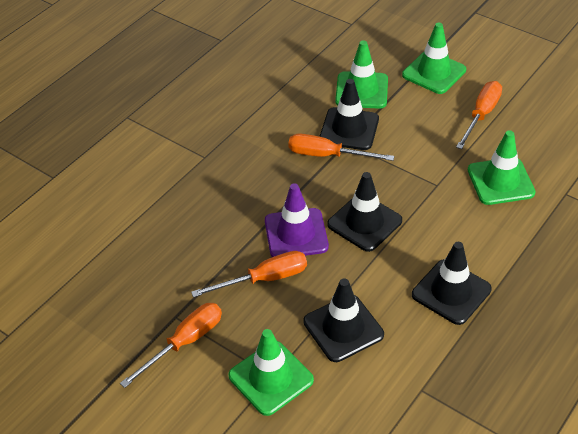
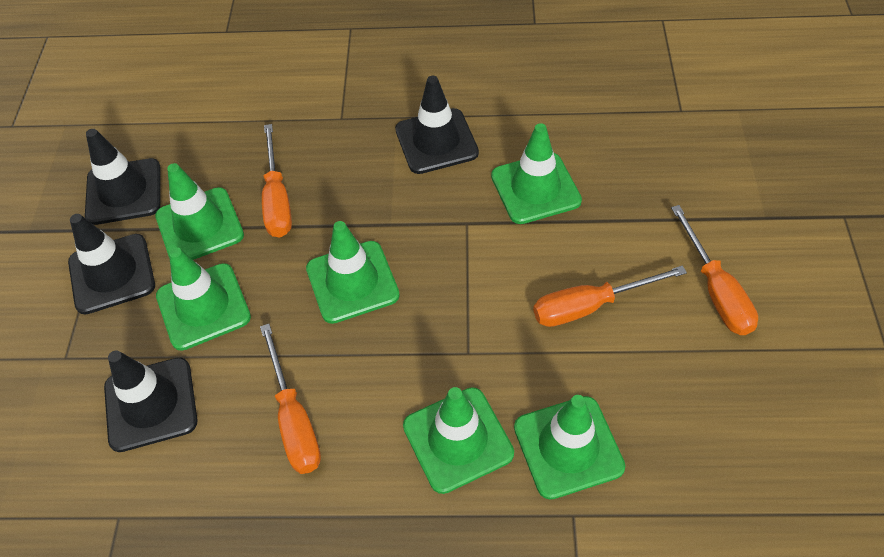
green traffic cone: [228,329,314,416] [335,40,388,109] [402,23,466,94] [468,130,535,205] = 4 -> [155,163,244,260] [156,247,251,351] [306,221,400,324] [403,387,514,494] [491,123,582,224] [514,395,625,500] = 6
purple traffic cone: [265,183,329,257] = 1 -> none = 0

